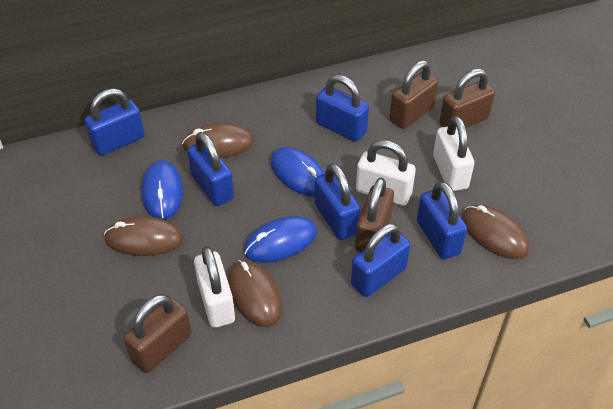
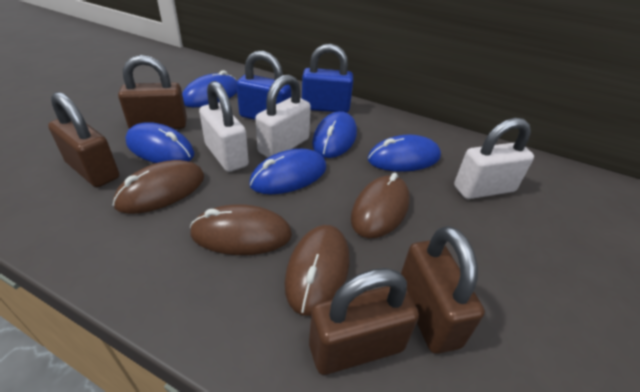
blue mouse: [141,160,183,220] [244,216,317,263] [270,147,325,196] = 3 -> [125,122,194,163] [182,70,237,107] [249,149,326,194] [312,111,357,158] [367,135,441,172] = 5
blue padlock: [84,88,145,156] [187,132,234,206] [315,163,360,240] [316,75,369,142] [351,223,411,297] [417,181,467,259] = 6 -> [236,51,291,120] [302,44,353,113] = 2

